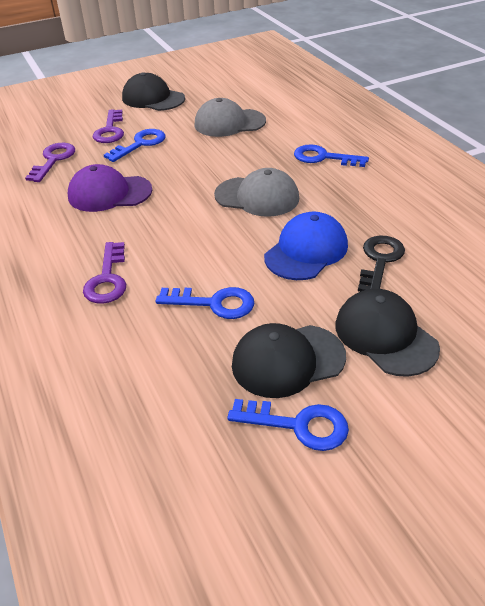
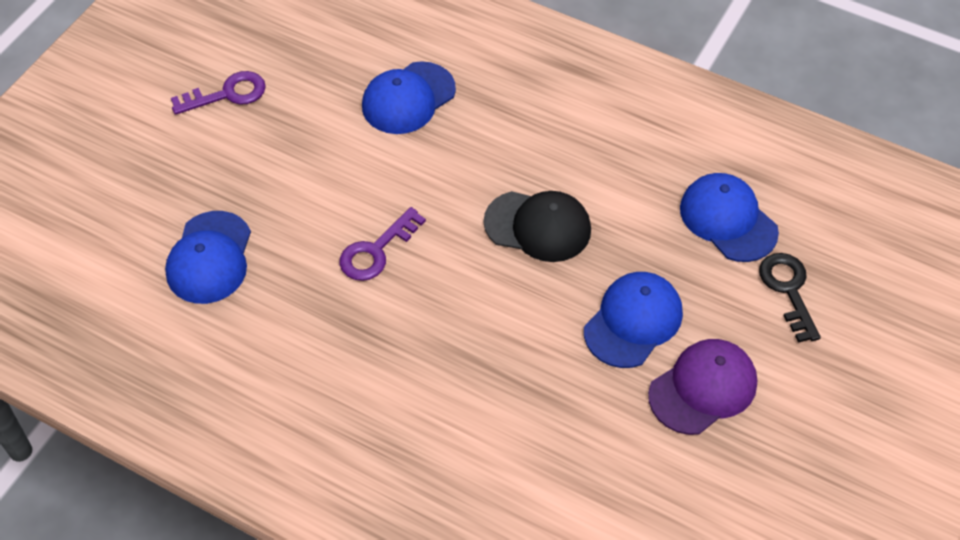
black cap: [122,72,185,111] [232,323,346,398] [335,289,440,377] = 3 -> [484,191,591,262] = 1
blue cap: [264,212,348,280] = 1 -> [165,211,251,304] [362,61,456,134] [584,272,683,368] [680,173,779,262] = 4
blue key: [104,129,166,162] [155,287,255,319] [227,399,349,451] [294,144,369,167] = 4 -> none = 0
grey cap: [194,98,266,137] [214,168,299,217] = 2 -> none = 0
purple key: [25,143,75,182] [83,242,126,304] [93,109,124,143] = 3 -> [171,71,266,115] [339,207,426,281] = 2

